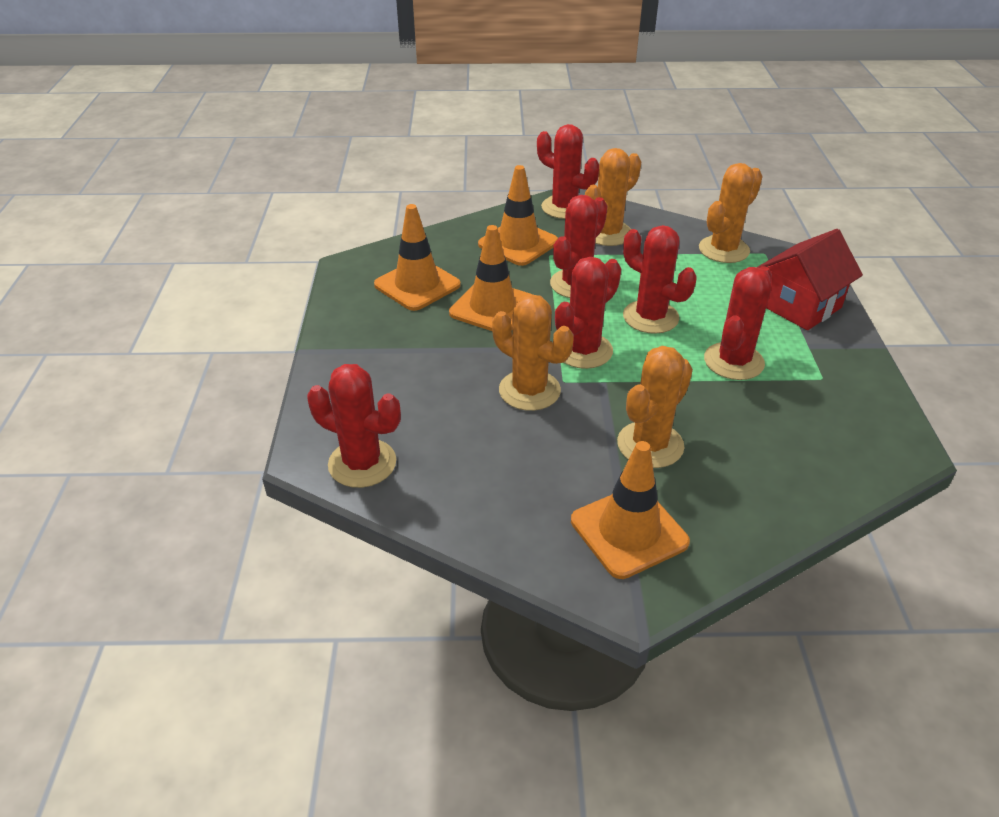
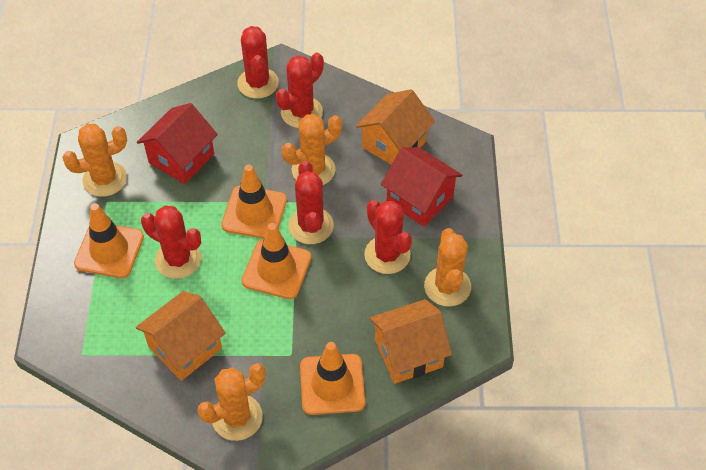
orange house: none = 0 -> [136,291,226,381] [356,89,435,165] [370,299,452,384] = 3
red cactus: [307,364,401,488] [537,124,599,219] [550,195,607,298] [555,257,621,369] [623,225,697,334] [704,266,772,380] = 6 -> [141,206,201,279] [237,26,279,99] [276,52,324,128] [288,161,334,244] [364,200,412,274] = 5
red house: [758,229,863,330] = 1 -> [137,103,218,184] [381,147,462,227] = 2

